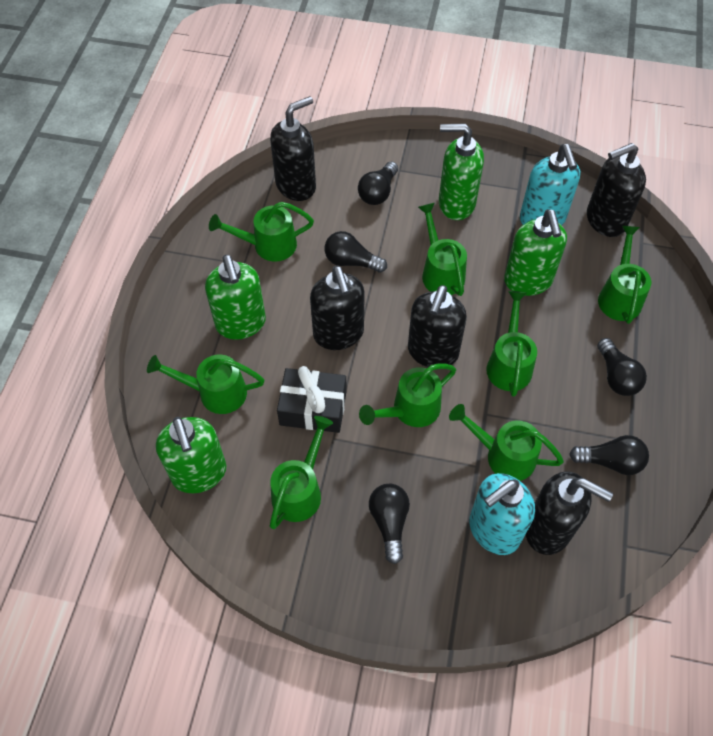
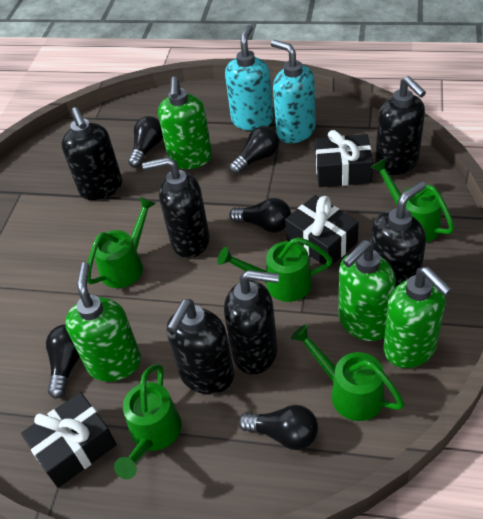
black gift: [277,366,347,433] = 1 -> [21,392,117,488] [285,195,359,268] [315,130,373,187] = 3
black soap dispenser: [270,96,316,201] [310,266,365,350] [408,285,467,367] [526,472,613,555] [587,143,646,237] = 5 -> [61,107,122,200] [142,157,210,258] [167,299,234,395] [224,270,279,375] [371,181,426,288] [375,76,426,175] = 6
green watering can: [147,354,264,414] [209,202,314,262] [270,416,333,529] [359,363,456,427] [418,203,467,296] [449,404,564,481] [486,291,537,397] [598,226,651,324] = 8 -> [87,197,156,288] [114,364,182,479] [218,237,333,302] [291,324,405,421] [371,158,455,243] = 5

